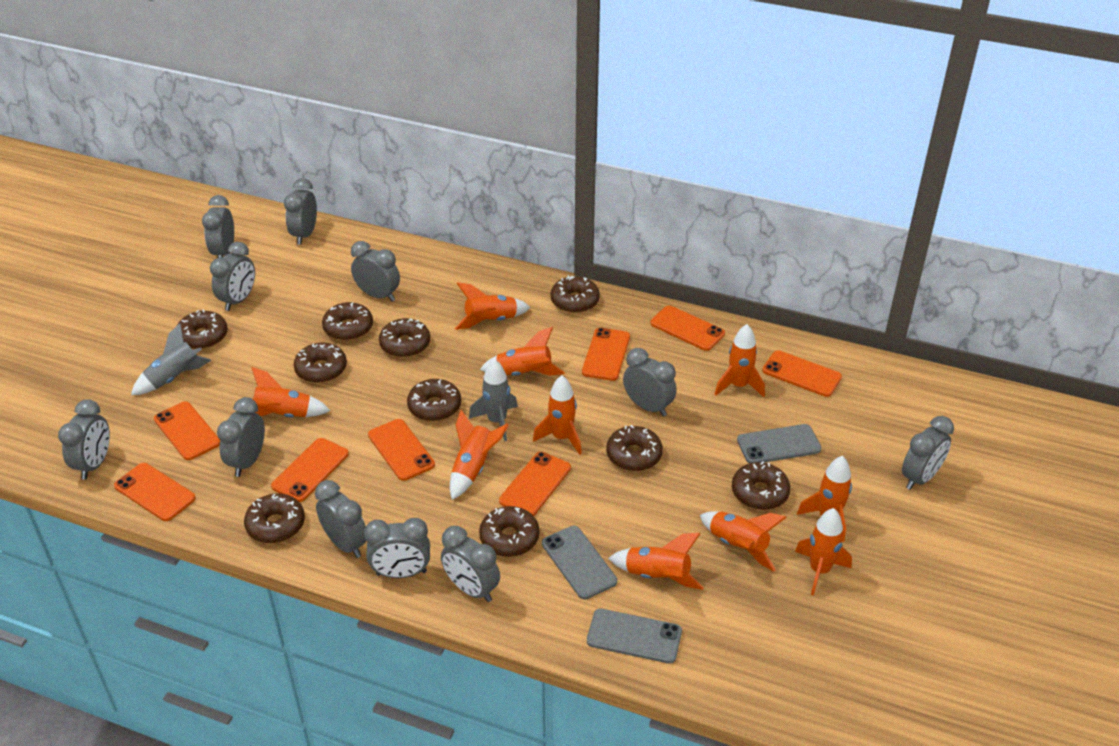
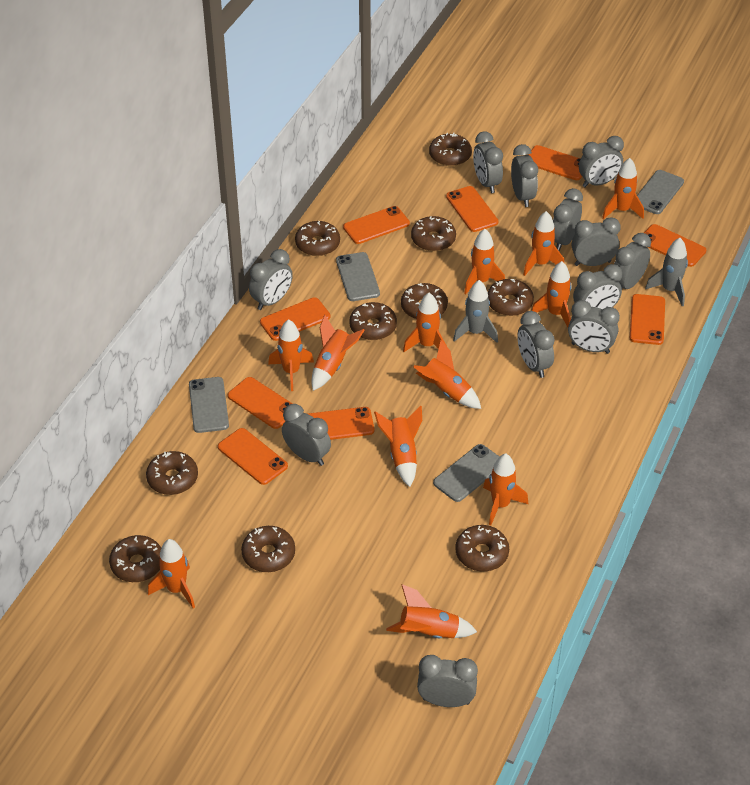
grey clock: [58,399,110,480] [202,195,234,258] [210,242,255,311] [217,397,265,477] [284,178,317,245] [315,480,366,558] [351,241,400,302] [364,518,430,578] [441,526,500,602] [623,348,677,417] [902,416,954,490] = 11 -> [249,249,293,310] [282,404,331,466] [417,655,478,707] [473,131,503,193] [511,144,538,207] [517,311,555,378] [553,188,583,251] [568,300,620,354] [572,217,621,266] [573,264,622,309] [579,136,624,187] [614,233,651,289] = 12
grey phone: [542,526,617,599] [587,609,682,664] [737,424,821,463] = 3 -> [189,377,229,433] [336,252,380,301] [433,444,500,502] [637,170,684,214] = 4
orange phone: [114,463,196,521] [154,402,220,460] [271,438,349,502] [368,419,435,481] [499,452,571,516] [582,328,630,381] [650,305,725,351] [762,350,842,397] = 8 -> [218,428,288,485] [228,377,293,429] [260,297,330,341] [308,407,374,440] [343,206,410,244] [446,186,499,232] [528,145,582,180] [630,294,665,345] [644,224,706,267] = 9
orange rocket: [251,367,330,417] [450,410,509,500] [455,282,531,330] [480,327,565,376] [533,376,582,455] [608,533,704,590] [700,511,787,571] [715,324,765,397] [795,508,852,596] [797,456,852,542] = 10 -> [148,539,195,609] [268,319,314,391] [311,315,365,391] [374,406,422,487] [386,584,477,638] [403,293,447,352] [413,341,481,409] [464,229,505,294] [483,453,528,525] [523,211,564,276] [531,261,572,327] [602,158,644,219] = 12

